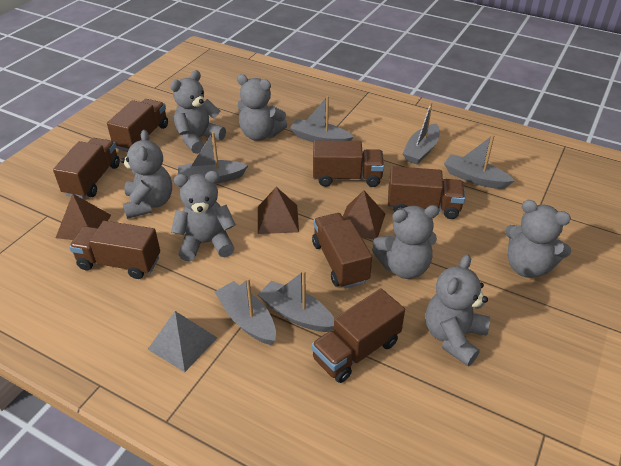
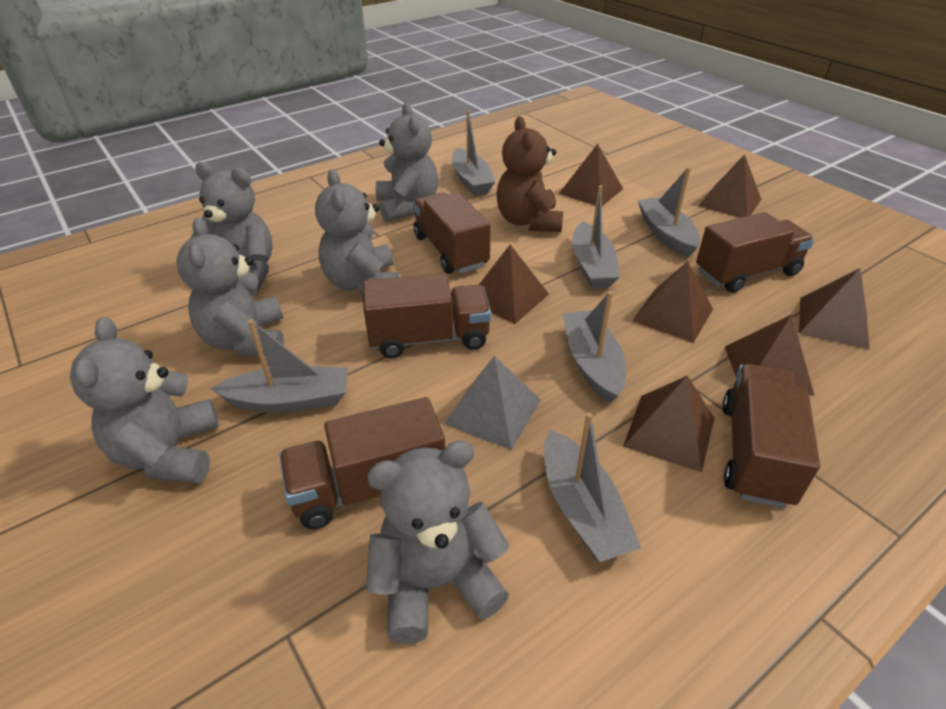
brown pyramid: [56,194,111,240] [258,187,299,234] [343,190,385,240] = 3 -> [479,245,549,324] [559,144,623,206] [623,376,714,472] [633,261,713,343] [699,154,761,218] [725,314,815,396] [799,268,870,350] = 7
brown teddy bear: none = 0 -> [496,116,563,232] = 1
brown truck: [53,138,120,199] [69,221,160,279] [107,99,168,151] [311,288,405,383] [312,213,372,289] [313,140,384,187] [388,166,465,219] = 7 -> [279,397,445,529] [363,273,491,358] [413,192,490,274] [696,212,814,293] [722,364,820,508] = 5
grey teddy bear: [120,130,172,219] [170,70,226,154] [171,171,236,261] [237,74,287,141] [372,205,439,279] [426,254,490,366] [505,200,571,278] = 7 -> [70,317,219,483] [177,218,284,356] [190,162,273,296] [315,169,399,296] [366,440,510,644] [375,103,438,222] = 6

